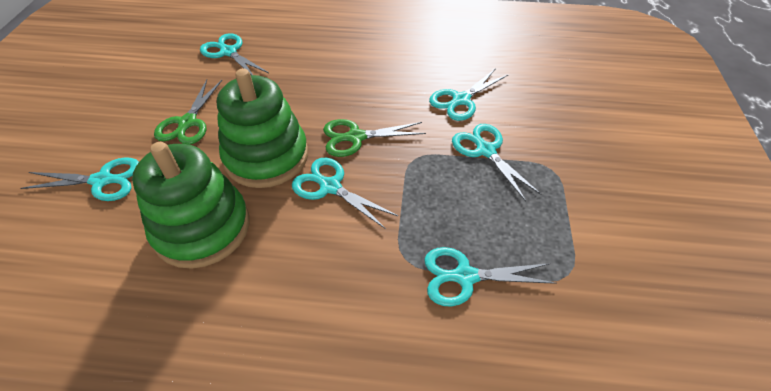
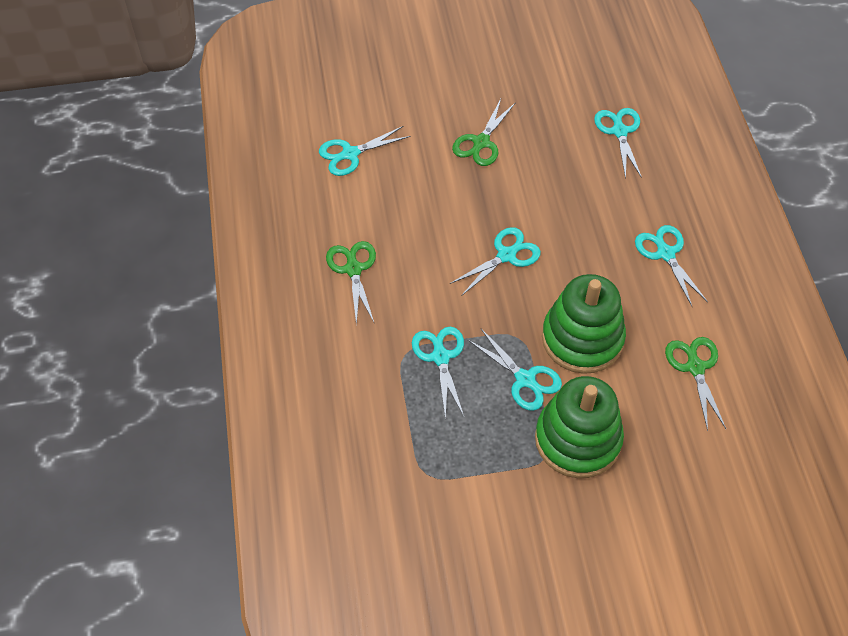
green scissors: [154,80,222,145] [323,119,426,157] = 2 -> [326,241,376,325] [452,99,516,166] [665,337,726,431] = 3

